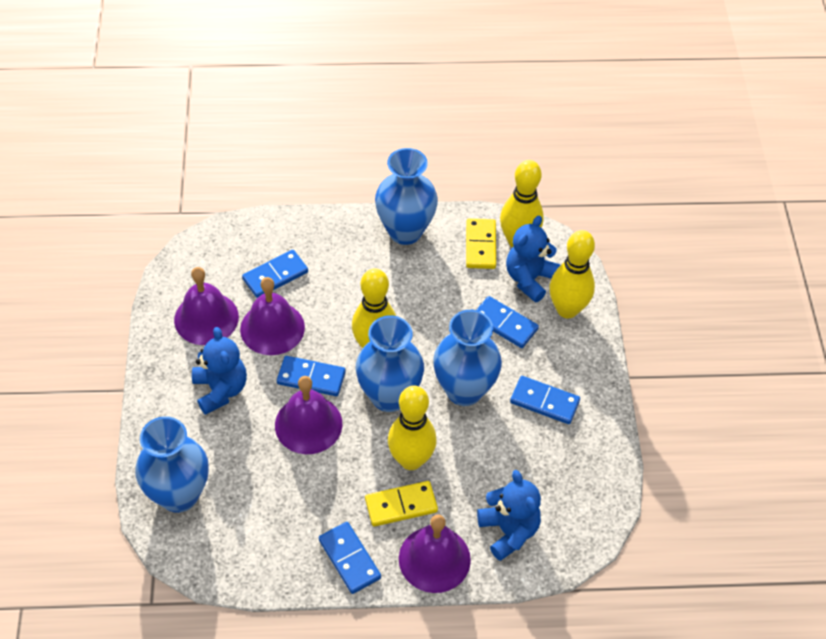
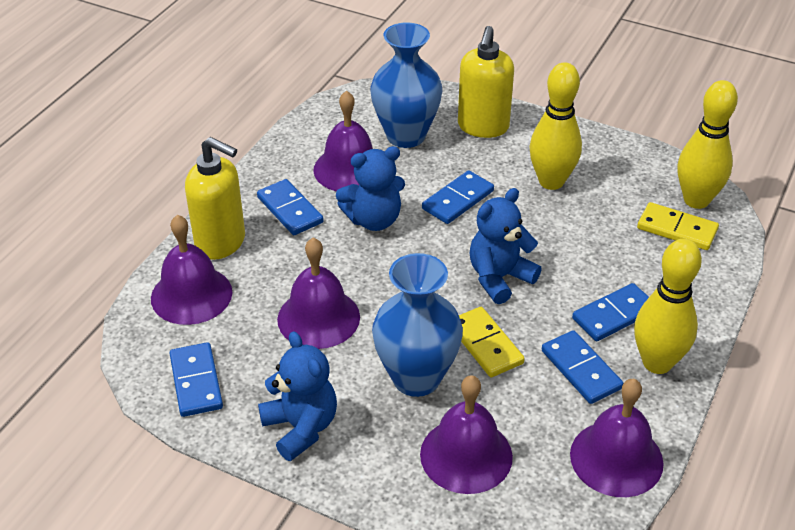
blue vase: [135,416,209,513] [356,315,424,412] [375,148,438,245] [433,310,502,406] = 4 -> [370,22,442,148] [372,253,463,397] = 2
purple bell: [174,267,239,345] [240,277,305,355] [275,376,342,454] [399,514,471,593] = 4 -> [151,215,232,325] [277,238,360,349] [313,90,373,191] [420,375,513,494] [570,379,664,497] = 5
yellow bowling pin: [352,268,396,348] [388,386,436,470] [500,160,544,247] [549,230,595,318] = 4 -> [529,62,582,190] [634,239,702,374] [678,80,738,209] = 3
yellow soap dispenser: none = 0 -> [185,137,245,260] [458,26,514,138] = 2

